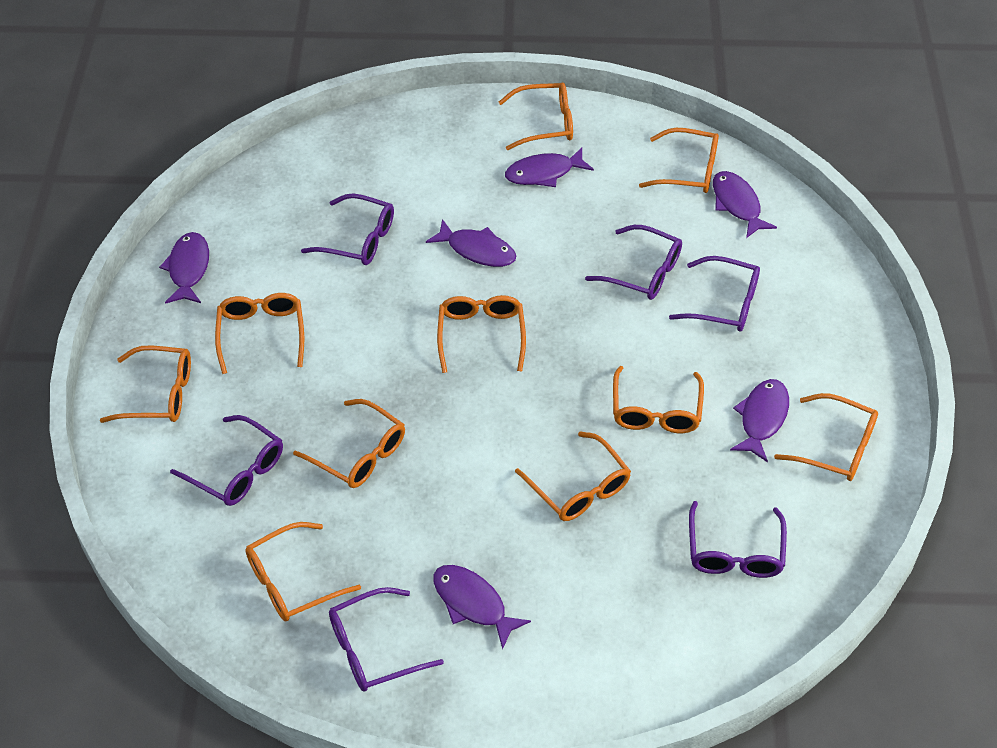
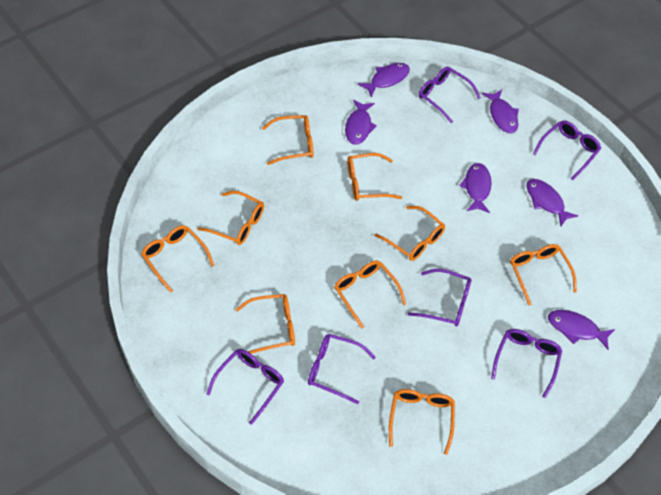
orange glasses: [100,345,191,423] [215,293,304,374] [245,522,361,621] [293,399,405,488] [437,295,526,373] [499,83,573,150] [515,431,631,521] [613,366,704,433] [639,128,719,193] [774,393,878,481] = 10 -> [141,225,215,293] [197,191,264,245] [236,294,295,354] [262,115,313,165] [334,261,406,328] [347,153,402,201] [374,206,445,261] [389,389,455,455] [510,244,577,306] = 9

